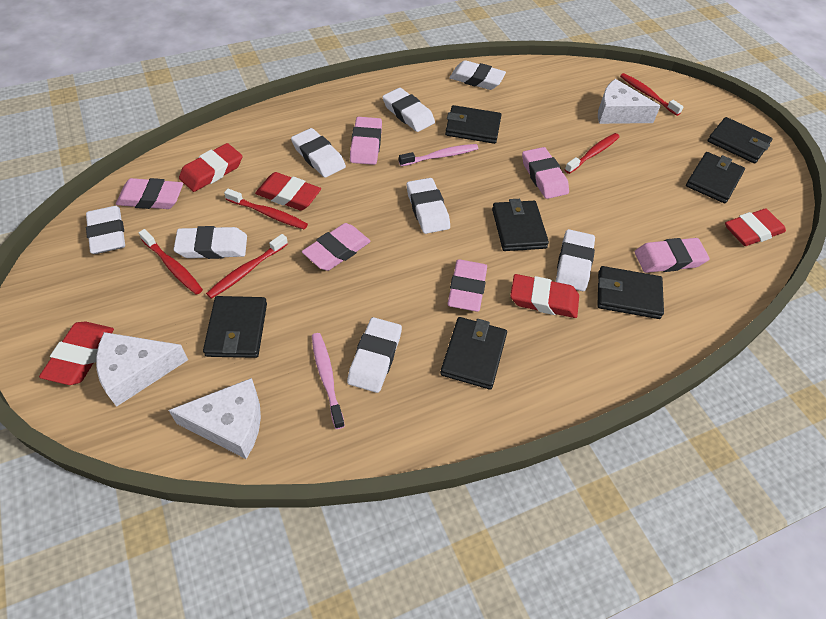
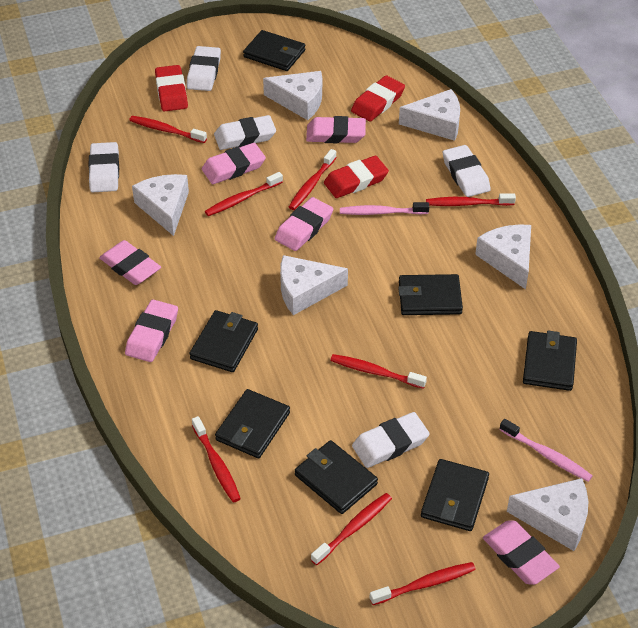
red eraser: [39,322,114,385] [179,143,243,192] [255,172,321,211] [510,274,579,318] [725,208,786,246] = 5 -> [155,65,188,112] [324,156,389,198] [351,76,405,122] = 3
red toothbrush: [139,229,203,295] [206,234,288,299] [224,189,308,230] [565,133,620,174] [620,73,683,116] = 5 -> [129,116,207,143] [192,416,241,502] [205,172,283,216] [289,149,337,210] [311,493,392,565] [330,354,427,389] [370,562,476,605] [426,193,516,206] = 8
white cheese: [96,332,188,407] [168,378,261,459] [598,79,660,124] = 3 -> [132,174,189,236] [263,71,322,120] [280,255,348,315] [399,89,460,141] [475,224,531,289] [507,478,588,551] = 6
white eraser: [86,206,125,254] [174,226,247,259] [291,128,346,178] [347,317,402,393] [382,88,435,132] [407,178,450,234] [450,60,506,90] [556,229,595,291] = 8 -> [88,142,119,192] [186,46,221,91] [214,115,276,150] [352,412,430,468] [443,145,491,197] = 5

